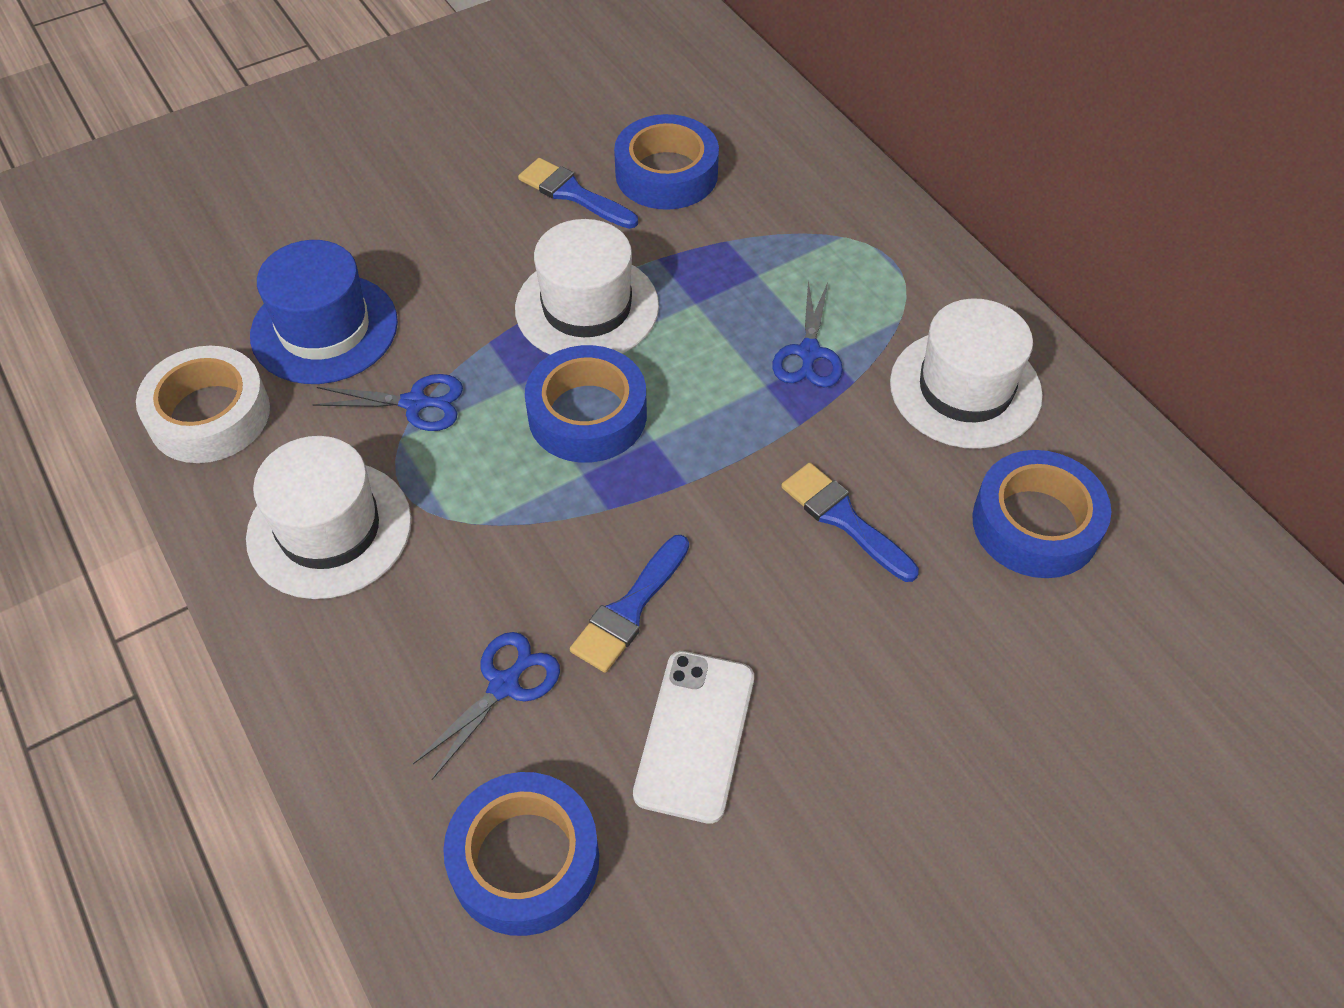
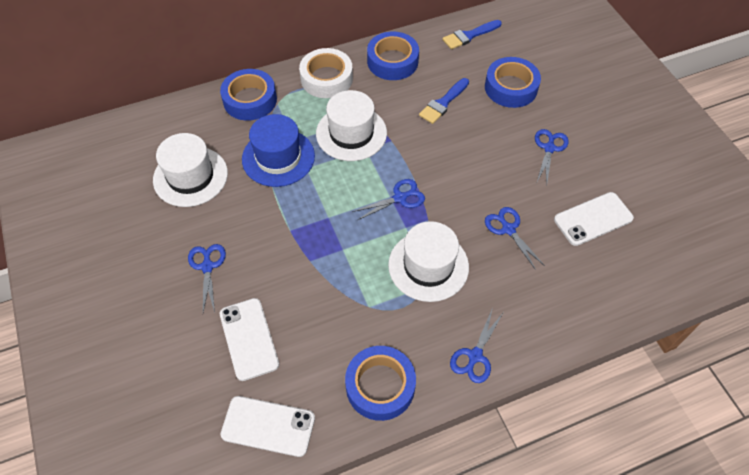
blue brush: [518,158,638,229] [570,535,689,673] [781,463,919,582] = 3 -> [419,78,469,124] [442,20,502,49] = 2
blue scissors: [312,374,463,431] [413,632,560,780] [772,280,843,387] = 3 -> [188,244,226,313] [352,179,425,220] [450,308,503,383] [485,207,545,270] [535,129,569,184] = 5
white phone: [633,651,754,824] = 1 -> [220,298,279,381] [221,396,315,457] [554,192,634,246] = 3

